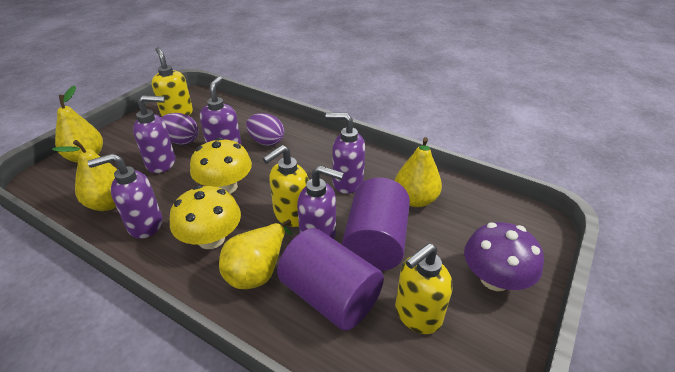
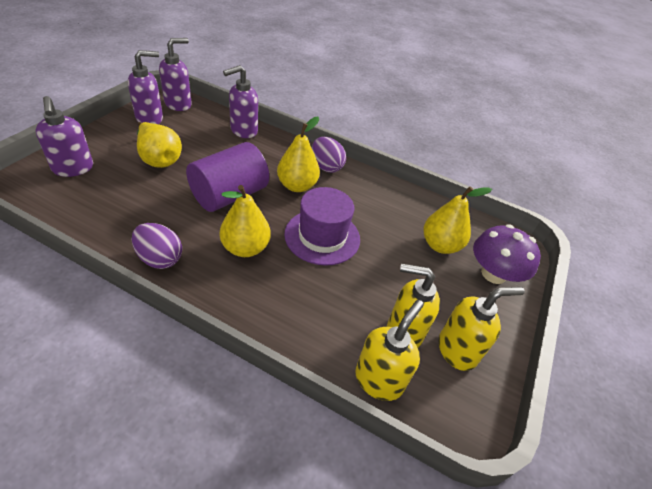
purple cylinder: [277,228,384,331] [342,177,410,271] = 2 -> [186,142,269,212] = 1
purple hat: none = 0 -> [284,187,360,266] = 1
purple soap dispenser: [87,153,162,239] [133,95,175,173] [200,76,242,145] [297,165,344,239] [326,113,365,194] = 5 -> [35,96,93,177] [128,50,163,124] [159,38,192,111] [223,65,258,138] = 4
yellow mushroom: [170,185,241,249] [190,137,252,194] = 2 -> none = 0

